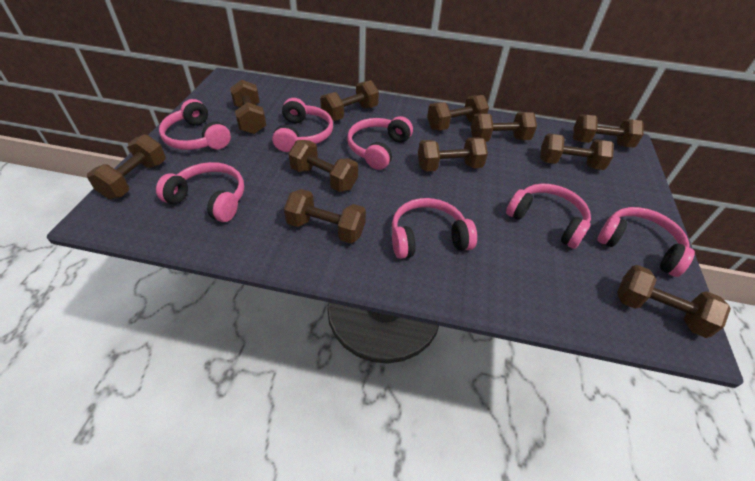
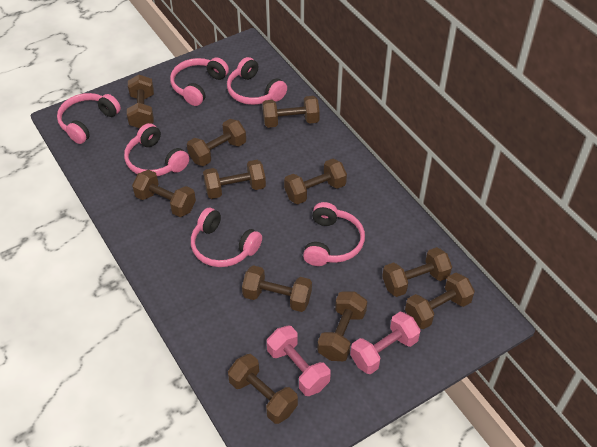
pink dumbbell: none = 0 -> [267,326,331,396] [350,312,421,374] = 2
pink headphones: [156,162,244,222] [159,99,231,150] [272,98,333,152] [347,116,413,170] [392,198,477,259] [506,184,591,249] [597,207,695,277] = 7 -> [57,93,121,144] [124,123,189,176] [170,57,229,106] [191,208,262,267] [227,57,287,105] [303,202,365,266] = 6

